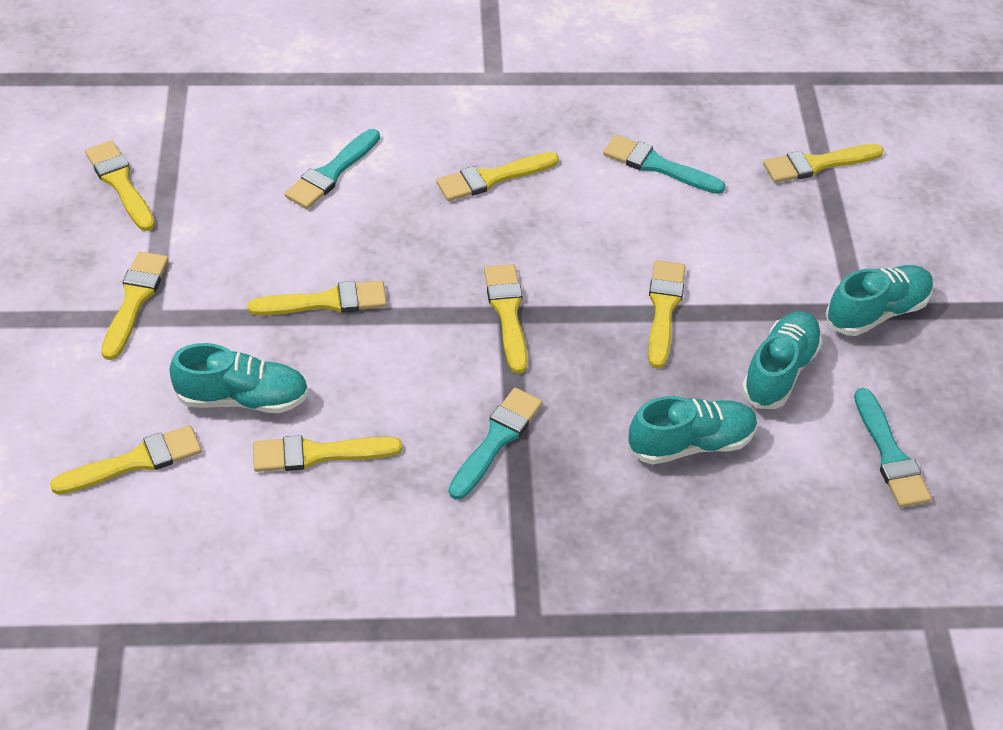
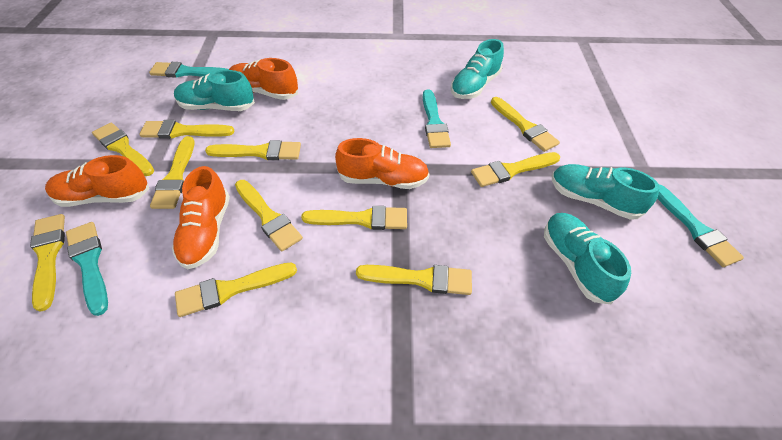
orange shoe: none = 0 -> [45,155,150,207] [172,166,230,269] [229,58,298,100] [335,138,429,189] = 4
yellow brush: [50,425,202,494] [85,140,155,231] [101,251,169,360] [247,280,387,315] [253,435,402,472] [436,152,559,201] [484,264,528,374] [648,260,685,368] [763,144,884,183] = 9 -> [30,214,65,312] [92,123,154,176] [139,120,234,139] [150,136,194,209] [175,262,297,317] [205,140,301,160] [235,180,303,252] [301,206,407,230] [356,265,472,295] [471,152,560,187] [491,97,560,152] = 11

